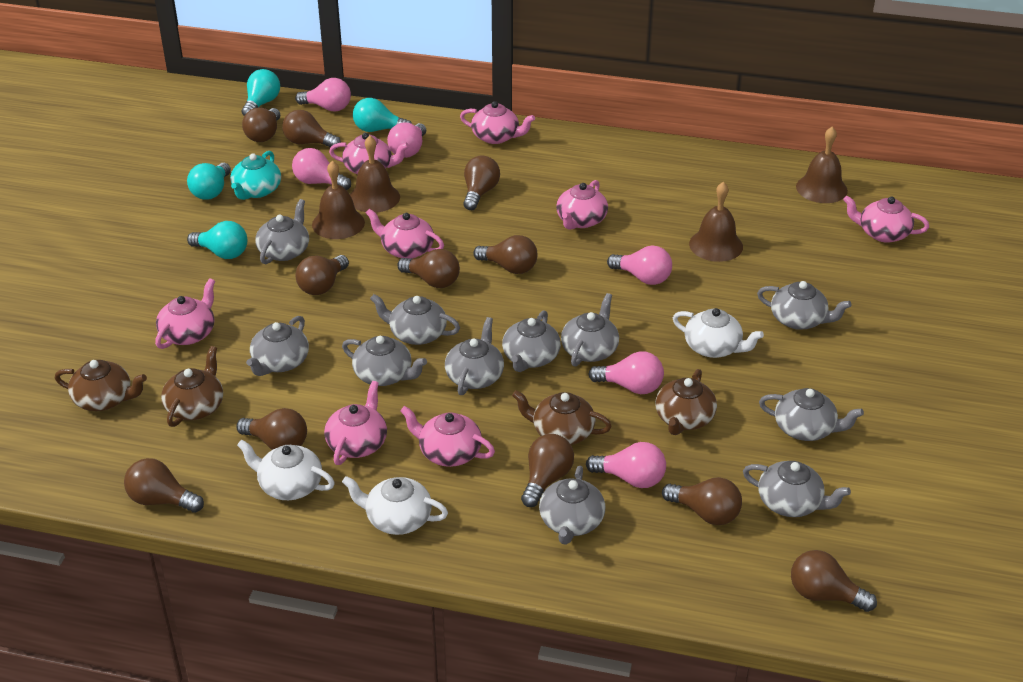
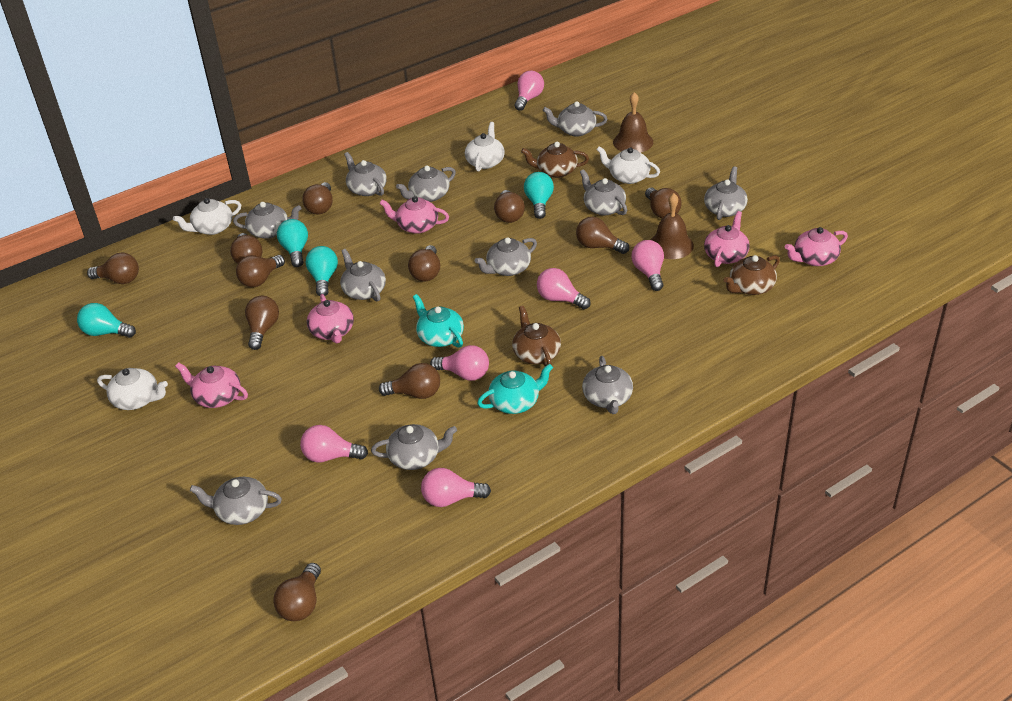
brown bell: [312,160,365,239] [350,136,400,213] [689,182,743,262] [796,127,848,203] = 4 -> [613,92,653,153] [651,193,694,259] = 2
brown teapot: [55,360,147,411] [161,346,223,427] [512,390,612,445] [655,369,717,435] = 4 -> [512,306,561,366] [521,142,589,178] [724,255,780,295] = 3
pink teapot: [155,278,215,349] [324,381,387,465] [329,133,409,174] [366,209,444,259] [400,406,495,467] [460,101,535,144] [556,180,608,230] [843,196,929,243] = 8 -> [175,362,248,408] [307,294,354,344] [379,196,449,234] [704,211,750,267] [785,227,848,266] = 5
turquoise teapot: [230,151,281,200] = 1 -> [413,294,464,348] [477,364,553,414] = 2
white teapot: [237,439,335,500] [342,476,448,535] [673,308,764,358] = 3 -> [97,368,168,410] [173,198,241,235] [465,122,505,172] [596,146,660,184] = 4

